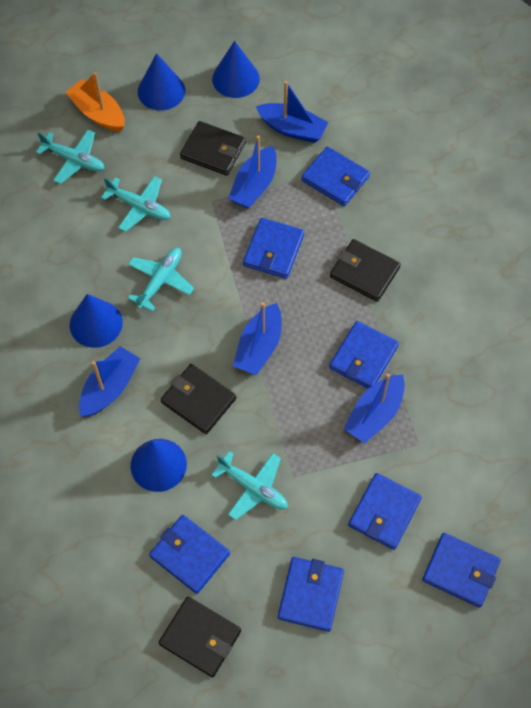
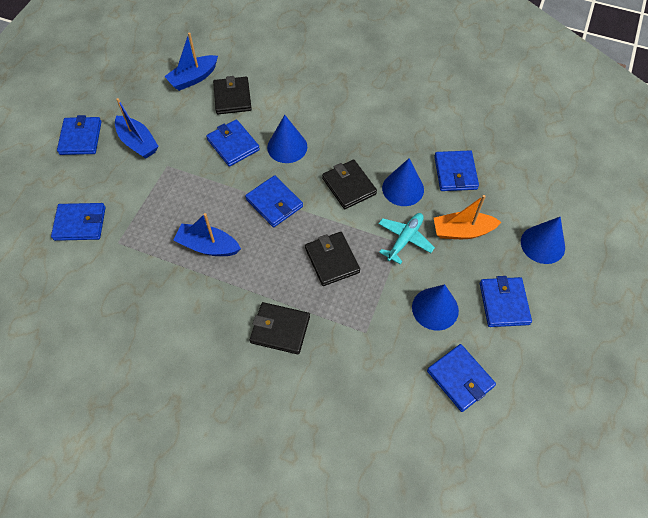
blue boat: [79,346,141,417] [228,135,277,209] [233,302,282,375] [256,81,329,143] [343,374,405,444] = 5 -> [115,98,159,159] [164,32,218,91] [173,213,241,256] = 3
turquoise plane: [36,130,105,184] [101,176,171,232] [128,248,194,311] [211,451,288,520] = 4 -> [378,213,435,265] = 1

